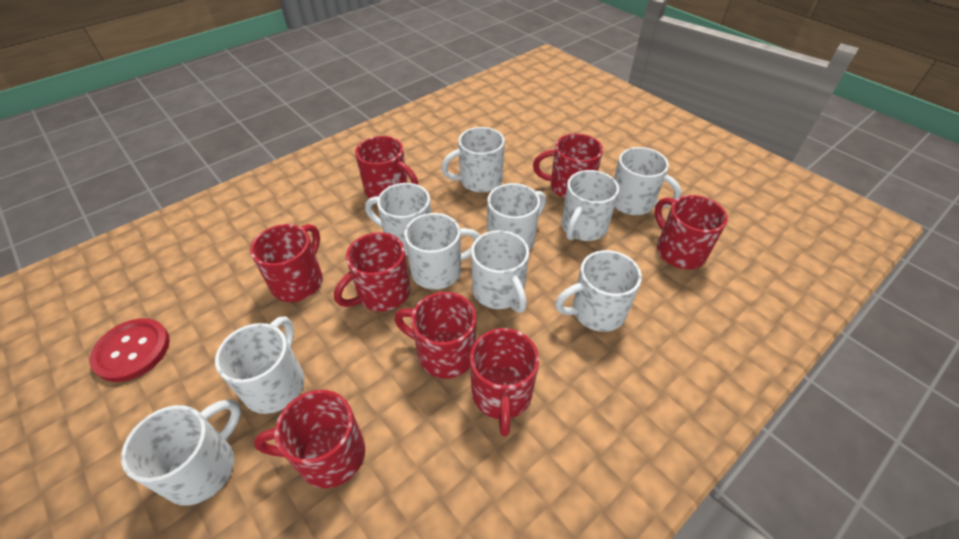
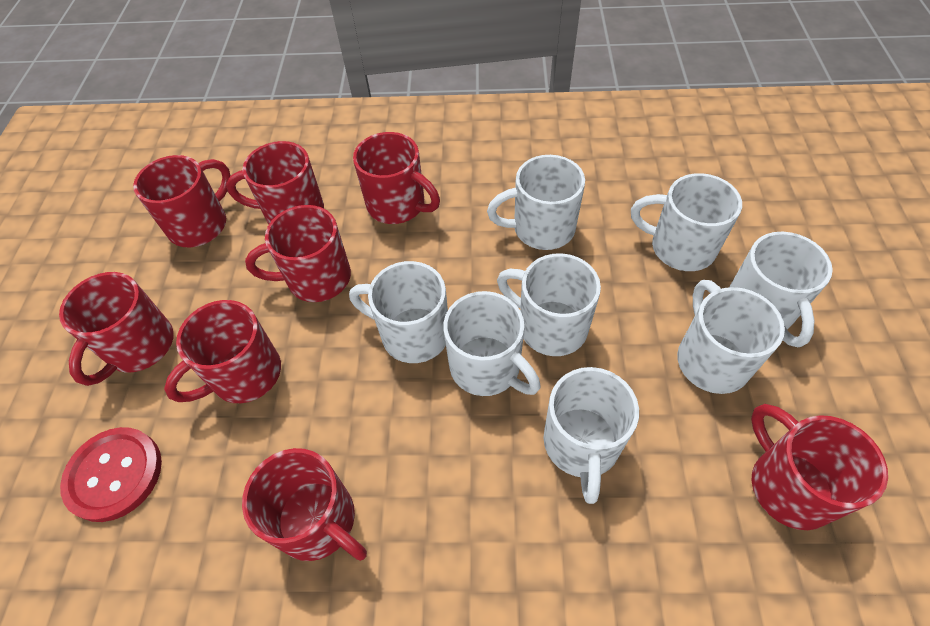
white mug: [121,399,241,506] [215,316,305,414] [365,183,431,256] [404,213,480,290] [441,127,505,193] [471,230,529,313] [487,183,546,250] [555,250,642,332] [561,170,619,241] [614,147,681,215] = 10 -> [349,261,448,363] [443,291,541,396] [487,155,585,250] [497,253,601,356] [544,367,639,504] [631,173,742,271] [677,280,785,394] [729,232,833,347] = 8

